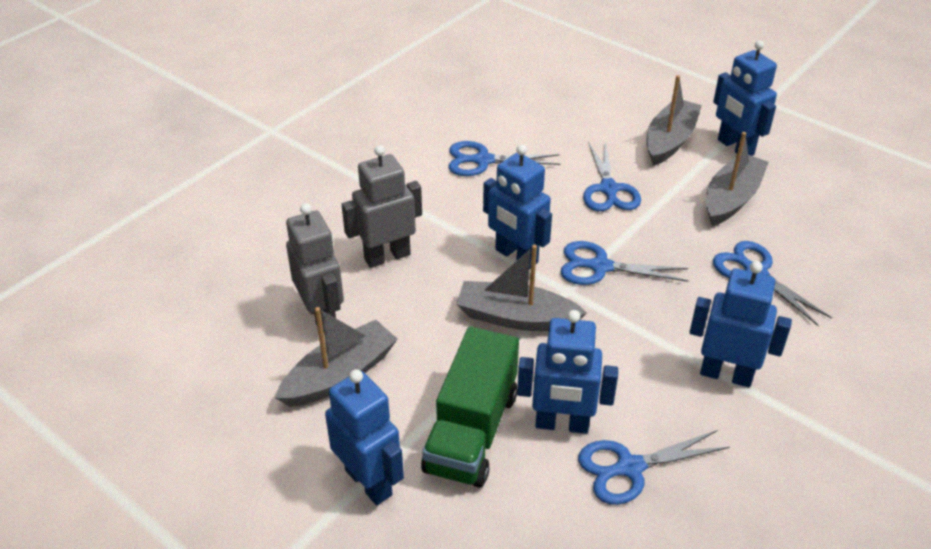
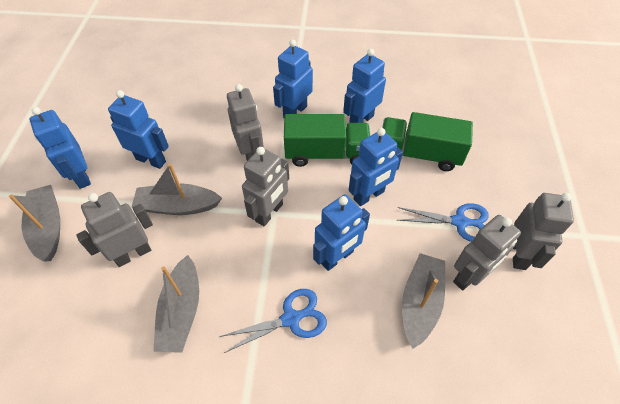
blue robot: [325,369,404,505] [483,144,552,269] [517,310,618,434] [690,261,792,387] [713,40,777,156] = 5 -> [29,107,91,189] [108,90,169,169] [273,39,313,118] [313,195,370,271] [343,49,386,123] [349,128,403,206] = 6
blue scissors: [448,141,560,176] [561,241,688,285] [578,430,730,505] [583,139,641,211] [713,241,832,326] = 5 -> [219,289,327,353] [397,203,489,242] = 2
green truck: [421,327,519,488] = 1 -> [284,114,370,167] [382,112,473,171] = 2
grey robot: [286,203,344,332] [341,145,422,268] = 2 -> [76,192,153,267] [227,84,264,161] [242,147,289,226] [453,215,521,291] [513,193,574,270] = 5

